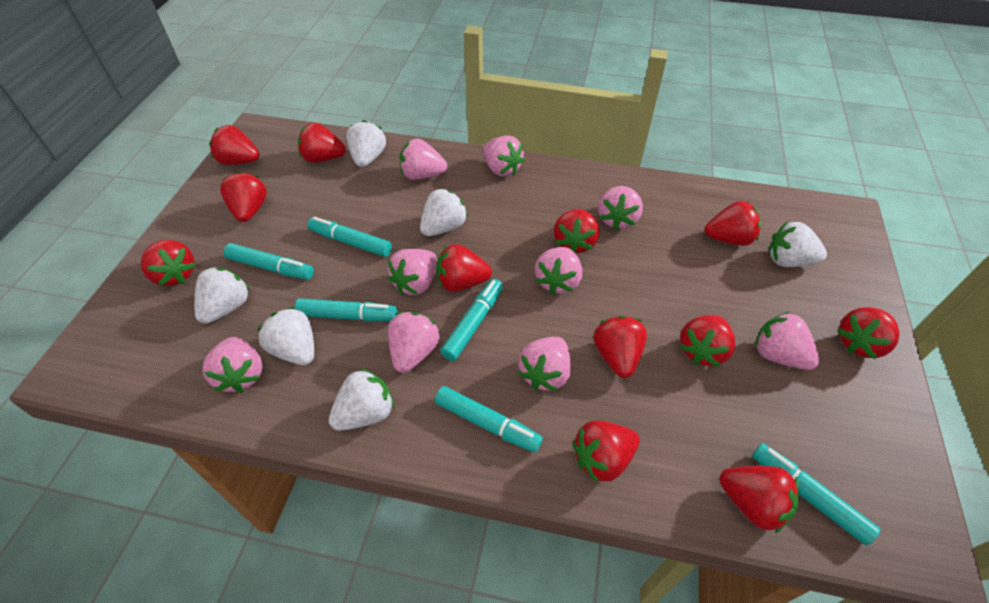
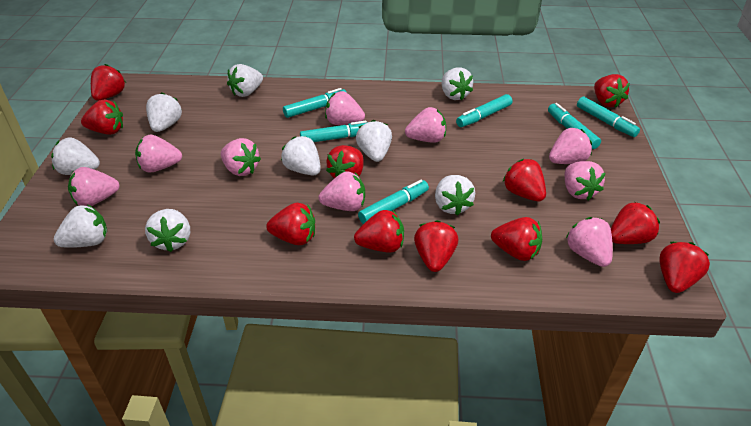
red strawberry: [141,240,196,286] [209,125,260,165] [220,171,267,222] [298,122,346,163] [436,244,492,292] [554,209,600,253] [572,421,640,483] [594,316,647,378] [679,315,735,367] [705,201,761,246] [720,466,799,534] [837,307,900,359] = 12 -> [81,99,123,135] [91,64,126,101] [266,203,315,245] [326,145,364,178] [354,210,404,253] [414,220,458,272] [491,217,542,261] [503,159,546,201] [594,74,630,108] [611,202,660,244] [660,242,710,293] = 11
white strawberry: [194,267,250,324] [257,307,314,365] [329,368,394,431] [346,120,386,167] [420,188,468,236] [768,221,827,267] = 6 -> [51,137,100,175] [54,204,107,248] [145,209,190,252] [146,92,182,132] [227,64,263,97] [281,136,321,175] [356,120,392,162] [435,175,475,216] [442,67,473,100] = 9

